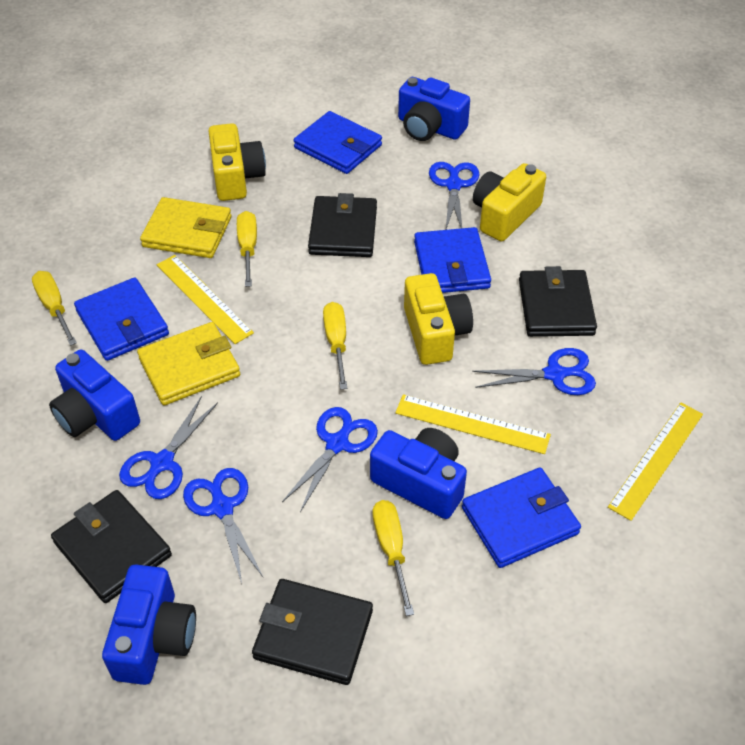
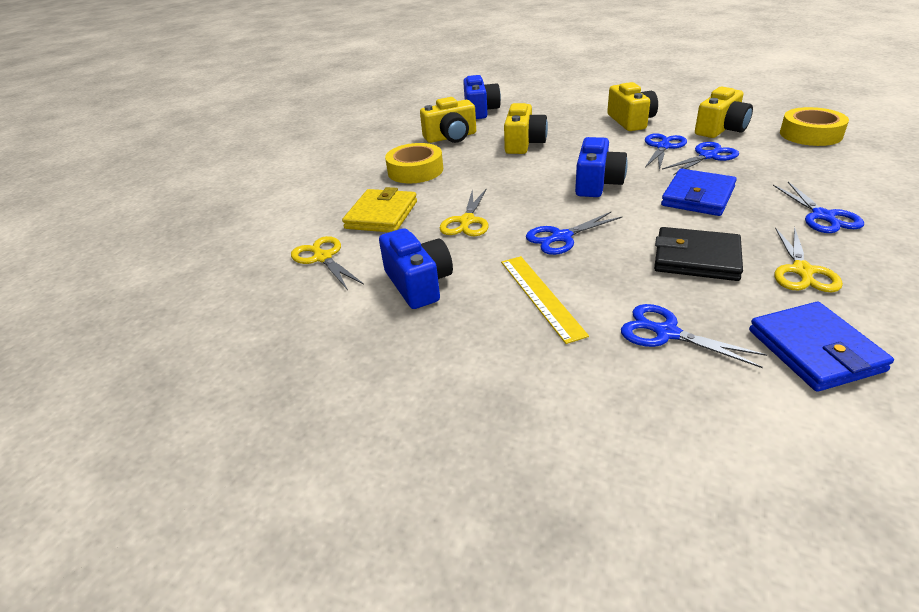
black wallet: [51,490,172,603] [252,579,373,685] [308,193,377,257] [519,266,597,337] = 4 -> [654,227,743,281] = 1
blue camera: [49,350,140,441] [102,564,196,685] [370,428,467,519] [398,77,470,141] = 4 -> [379,228,453,309] [463,75,501,119] [575,137,628,197] = 3
blue wallet: [74,278,169,361] [294,111,382,174] [414,227,491,293] [462,468,581,568] = 4 -> [661,169,737,216] [749,302,894,392] = 2
yellow camera: [208,123,266,201] [404,273,473,365] [473,163,546,241] = 3 -> [420,97,476,143] [504,103,548,154] [607,82,658,131] [695,87,753,138] = 4
yellow ruler: [157,255,254,344] [395,394,551,454] [608,403,703,521] = 3 -> [501,256,589,344] = 1
yellow scissors: none = 0 -> [291,236,364,290] [440,188,488,236] [774,227,843,292] = 3
yellow screwdriver: [32,271,77,346] [237,211,257,287] [323,302,347,389] [373,500,414,616] = 4 -> none = 0
yellow tape: none = 0 -> [385,143,443,183] [780,107,849,146] = 2
yellow wallet: [137,322,240,405] [140,197,231,258] = 2 -> [342,187,417,232] = 1

